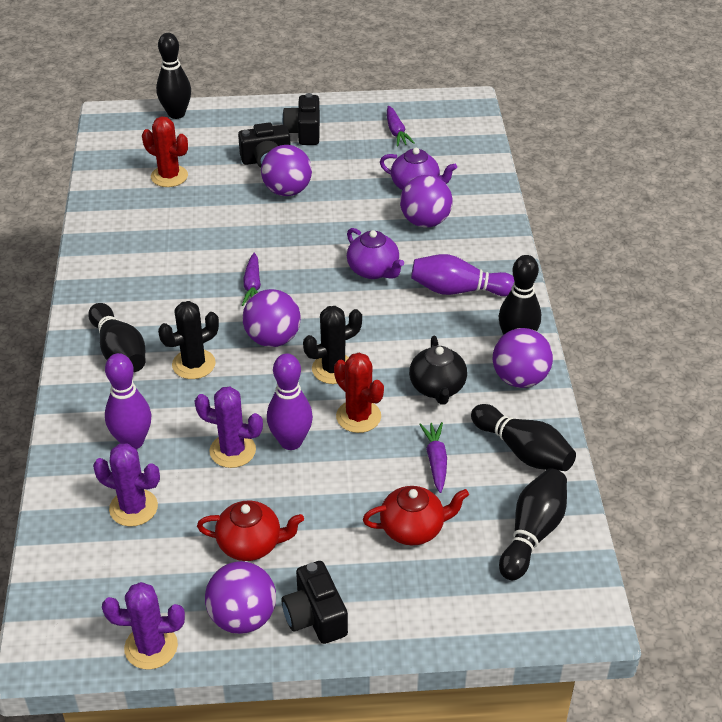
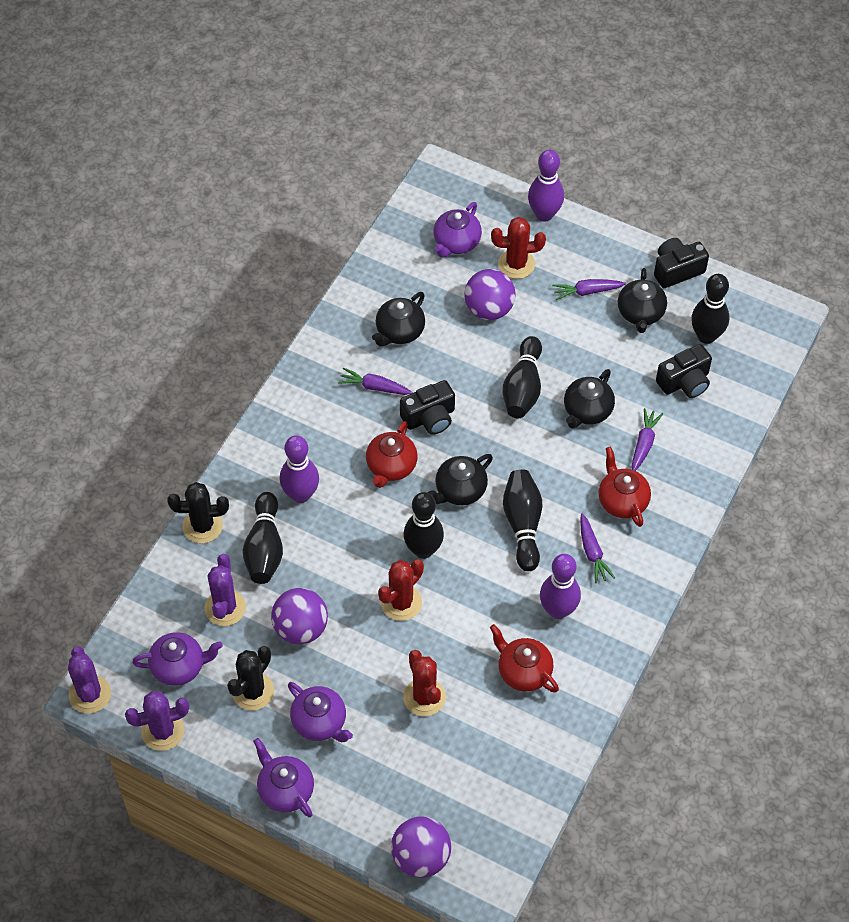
black teapot: [409,336,467,405] = 1 -> [372,292,425,346] [427,454,493,505] [564,369,615,428] [618,268,667,333] = 4
purple ball: [205,561,276,634] [242,289,301,347] [261,145,312,196] [400,175,453,227] [493,328,553,388] = 5 -> [271,588,328,645] [391,817,451,878] [464,269,516,320] = 3
purple carrot: [242,253,261,306] [387,106,415,146] [419,422,447,493] = 3 -> [338,368,413,395] [552,279,626,300] [580,513,615,583] [632,408,663,471] = 4
purple teapot: [347,228,404,279] [380,148,457,190] = 2 -> [132,632,223,686] [253,738,314,818] [288,682,353,742] [433,202,482,258] = 4
red cactus: [142,117,188,187] [334,353,384,433] = 2 -> [378,559,424,621] [403,650,446,716] [491,217,546,279] = 3
red teapot: [197,500,304,561] [363,486,469,545] = 2 -> [366,421,418,488] [490,624,559,693] [598,447,651,527] = 3

